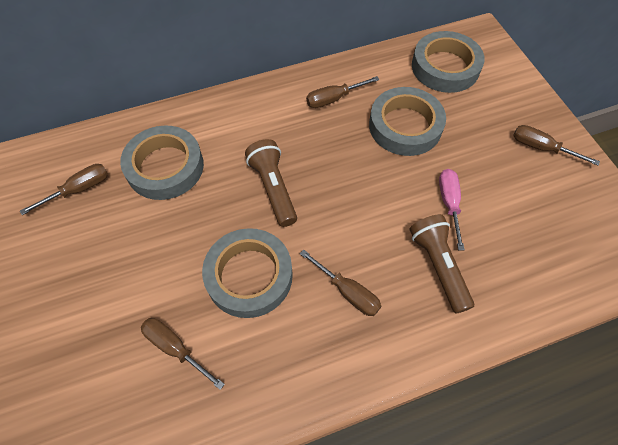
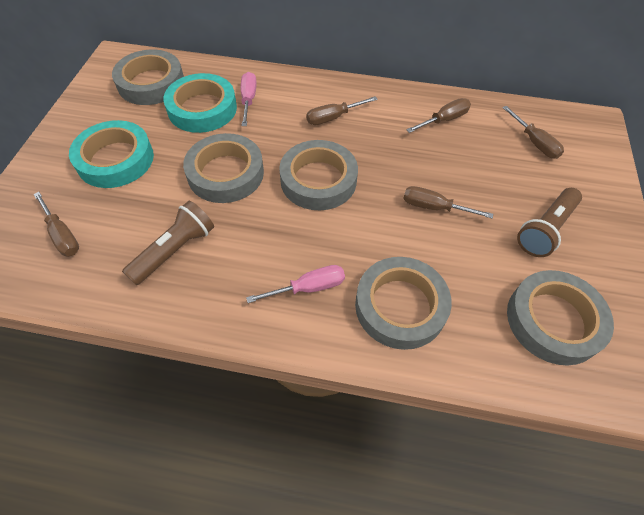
grey tape: [120,125,204,200] [202,228,293,318] [369,87,446,156] [412,31,485,93] = 4 -> [112,50,184,105] [183,133,264,203] [279,140,358,210] [355,257,452,350] [507,270,614,366] = 5
pink screwdriver: [439,169,465,251] = 1 -> [241,72,257,126] [246,265,345,303] = 2
turquoise tape: none = 0 -> [69,120,154,188] [163,73,237,133] = 2

